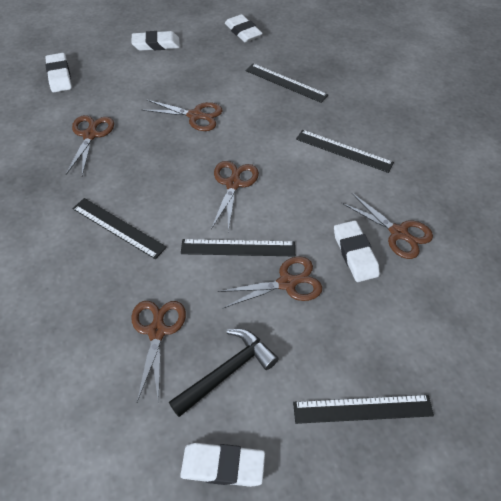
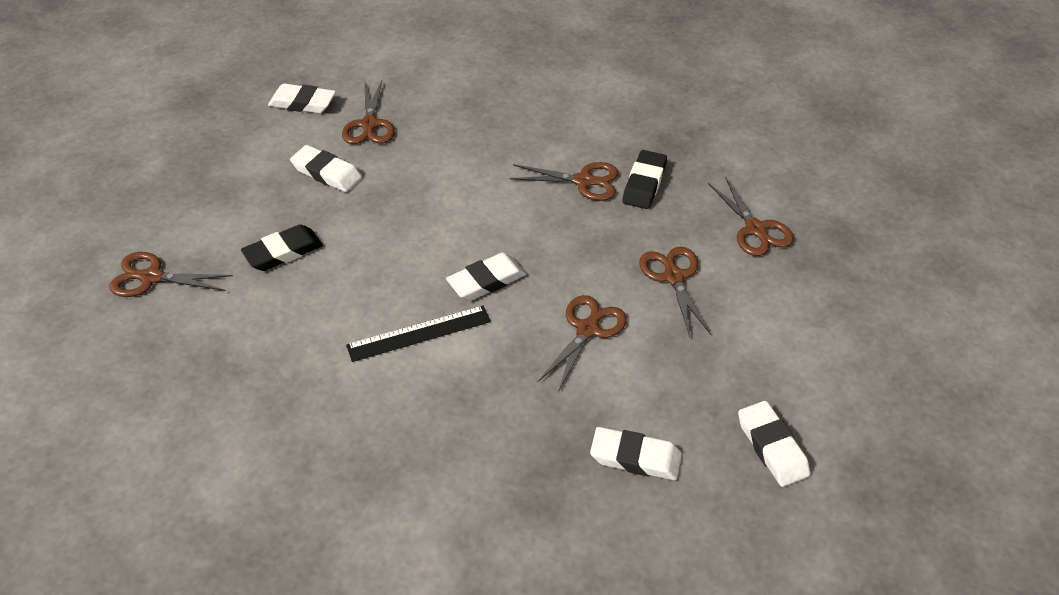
black eraser: none = 0 -> [241,224,323,271] [622,150,667,209] = 2
black hammer: [169,329,279,417] = 1 -> none = 0
black ruler: [72,198,167,259] [181,239,295,257] [246,63,328,103] [293,395,434,424] [296,130,394,173] = 5 -> [346,306,491,362] = 1

